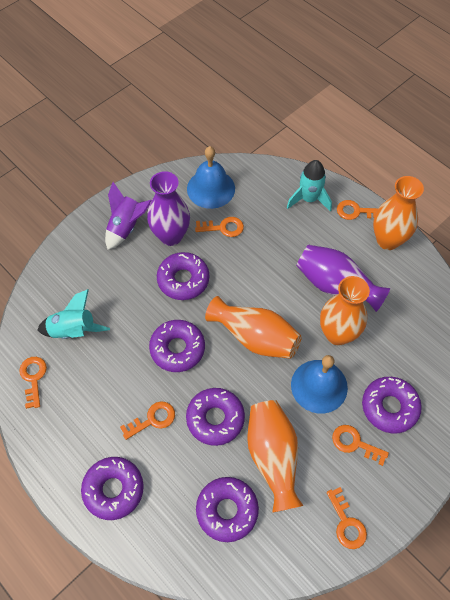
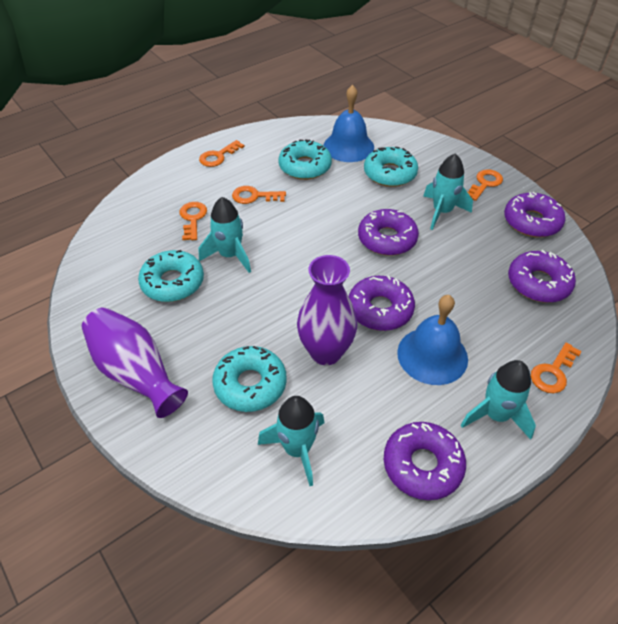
orange key: [19,357,47,409] [120,401,175,440] [195,217,244,237] [327,487,367,549] [332,425,389,466] [337,200,378,220] = 6 -> [180,202,207,240] [199,140,245,167] [232,186,286,204] [468,169,503,201] [531,342,582,393] = 5
orange vase: [205,296,302,359] [247,400,303,513] [320,276,370,345] [373,176,424,250] = 4 -> none = 0
purple donut: [81,457,144,520] [149,320,205,372] [157,252,209,300] [186,388,245,446] [196,477,259,542] [362,377,422,433] = 6 -> [348,275,415,331] [358,209,419,256] [384,422,466,500] [504,192,566,237] [508,250,576,303] = 5
purple rocket: [105,182,152,250] = 1 -> none = 0
turquoise donut: none = 0 -> [138,250,204,302] [212,346,287,412] [278,139,332,180] [364,147,418,187] = 4
turquoise rocket: [38,289,110,339] [287,160,332,212] = 2 -> [199,197,251,273] [258,396,325,486] [423,153,473,230] [461,360,536,440] = 4

